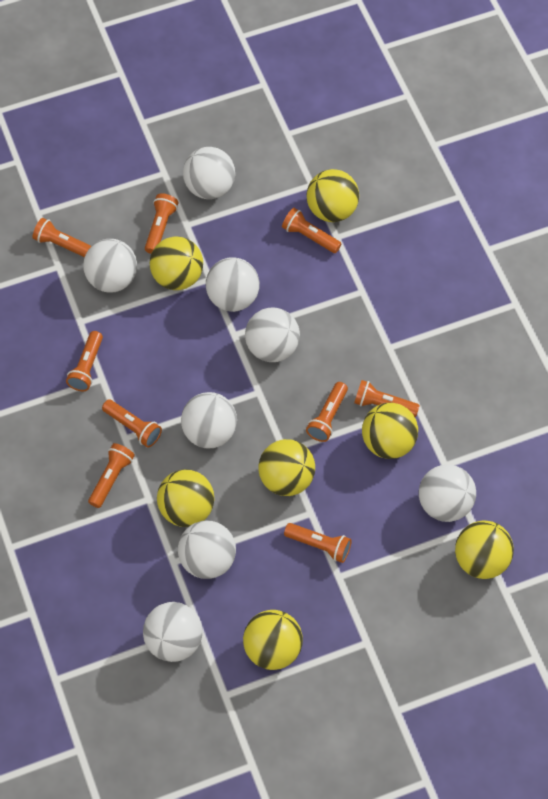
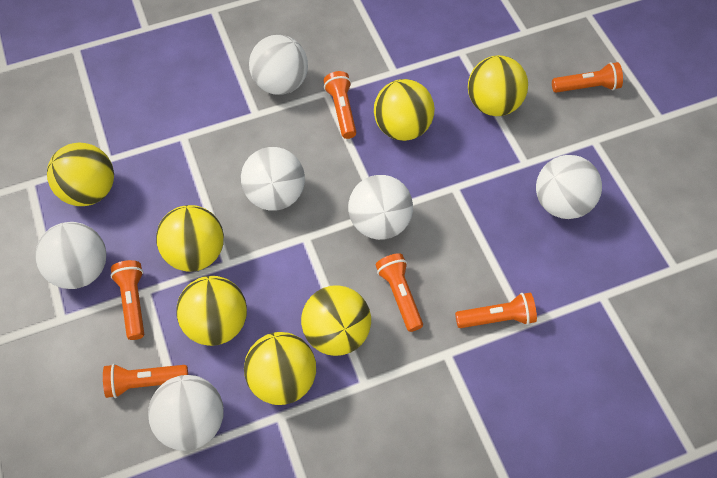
orange flashlight: [33,218,91,257] [66,331,103,391] [88,443,135,508] [102,399,162,448] [145,193,178,254] [282,208,342,253] [284,523,352,563] [306,382,348,442] [354,380,420,417] = 9 -> [103,364,188,398] [111,260,144,340] [324,71,356,139] [376,253,423,332] [455,293,537,328] [552,62,623,93] = 6
white ball: [83,239,137,292] [143,602,202,662] [178,521,236,579] [181,392,237,448] [183,147,235,199] [206,257,260,312] [245,307,300,362] [419,464,476,522] = 8 -> [35,222,106,289] [148,375,223,451] [241,147,305,211] [249,35,308,95] [348,175,413,240] [536,155,602,219] = 6

